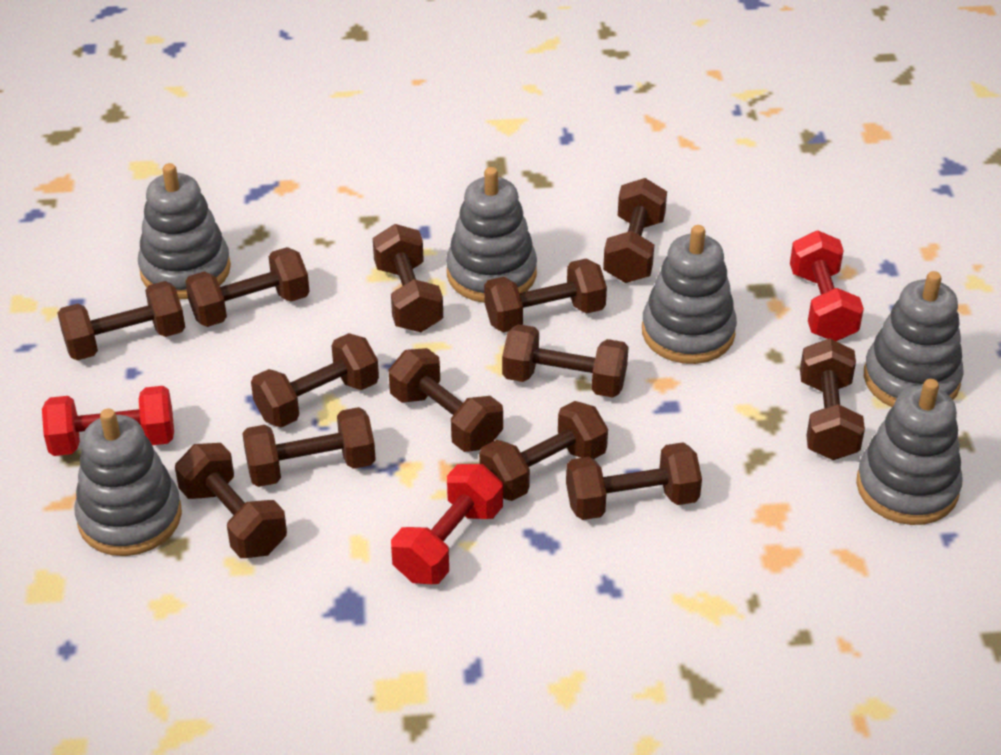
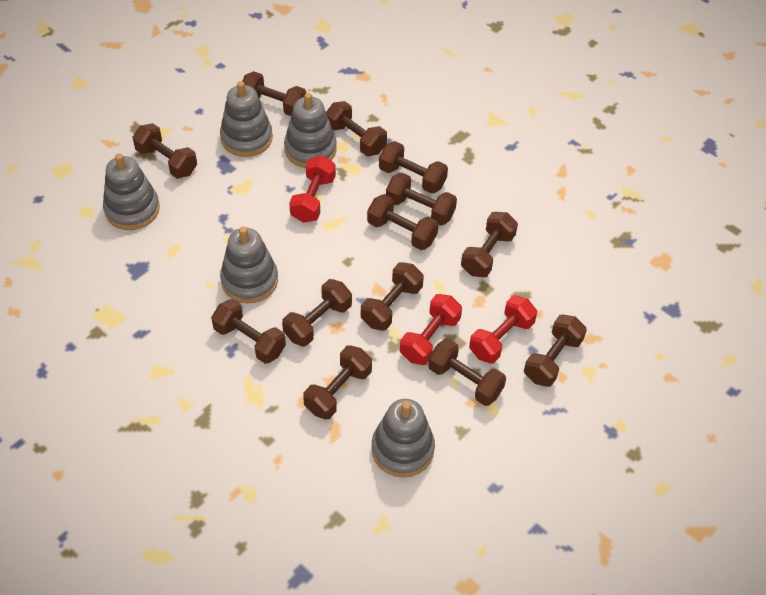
grey stacking toy: [74,408,182,556] [138,163,231,299] [446,167,537,303] [642,225,737,364] [856,379,963,525] [864,271,964,407] = 6 -> [103,153,160,230] [220,81,273,157] [220,226,278,303] [284,93,337,168] [371,399,435,478] = 5

